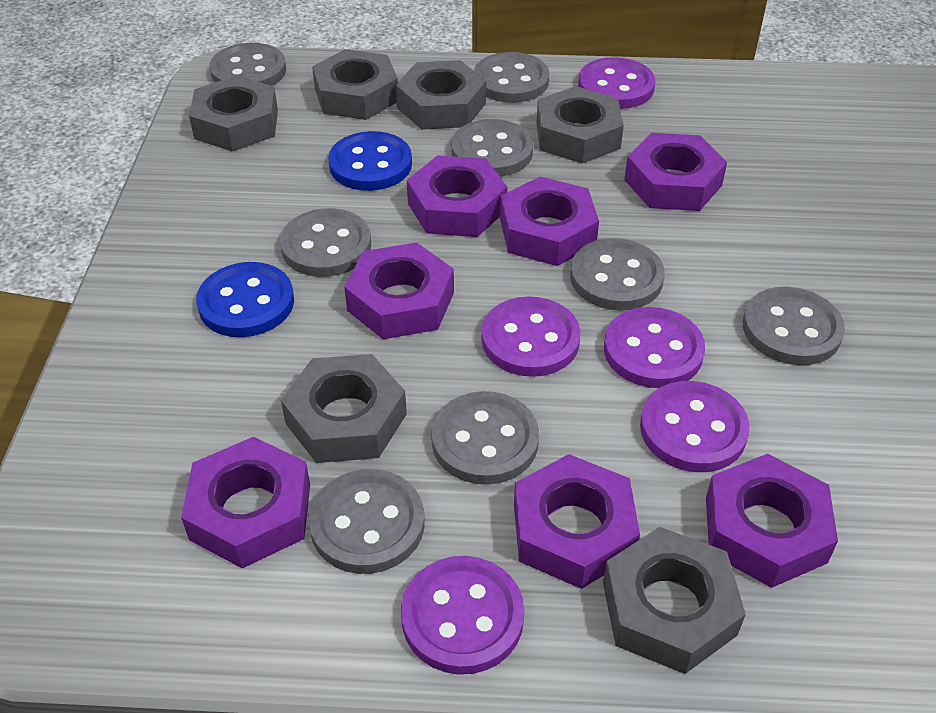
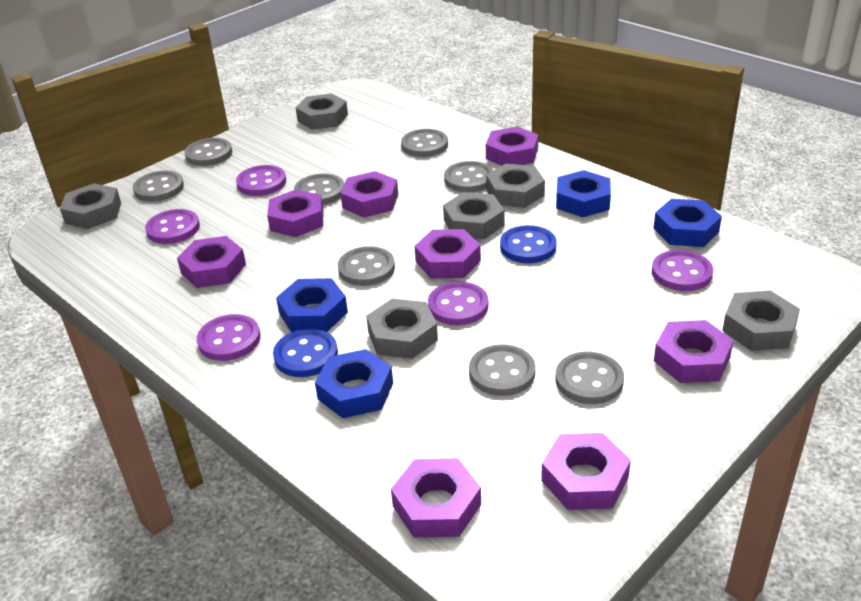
blue nut: none = 0 -> [276,278,348,332] [315,349,393,418] [556,170,611,217] [654,199,722,247] = 4
purple nut: [181,437,310,568] [344,242,454,339] [407,155,508,237] [500,176,599,266] [514,454,640,589] [624,133,727,211] [706,454,838,588] = 7 -> [177,236,246,288] [267,190,324,237] [340,171,398,217] [391,458,481,537] [414,229,481,278] [486,127,538,166] [541,433,631,510] [654,320,734,383] = 8

